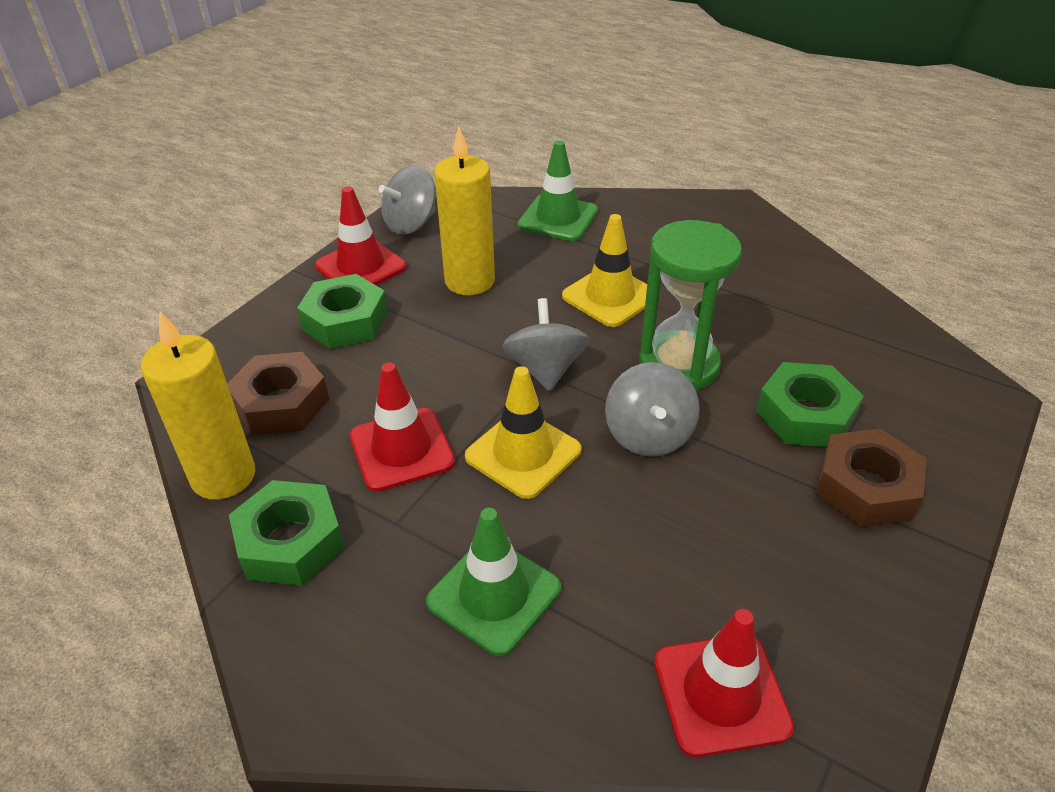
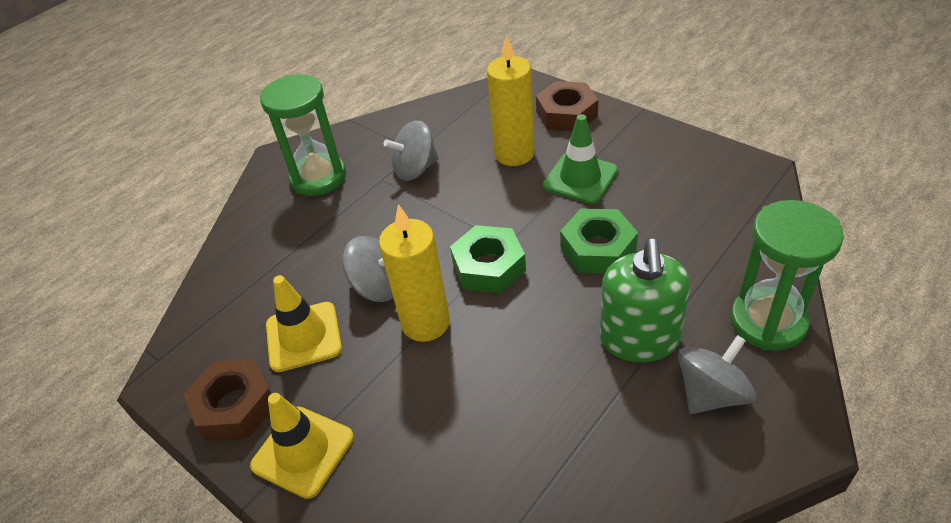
green hourglass: [639,220,742,391] = 1 -> [260,74,346,196] [731,200,844,351] = 2
green nut: [229,480,344,586] [297,274,388,349] [756,362,864,447] = 3 -> [450,225,526,294] [560,209,638,273] = 2
green soap dispenser: none = 0 -> [600,239,690,363] = 1
green traffic cone: [426,508,561,656] [518,140,598,241] = 2 -> [543,114,618,204] = 1
red traffic cone: [315,186,407,285] [350,363,455,492] [654,609,794,757] = 3 -> none = 0

